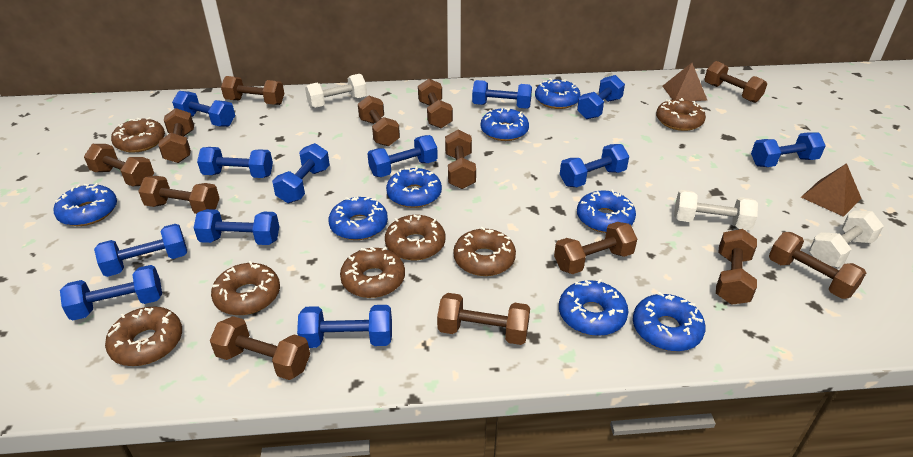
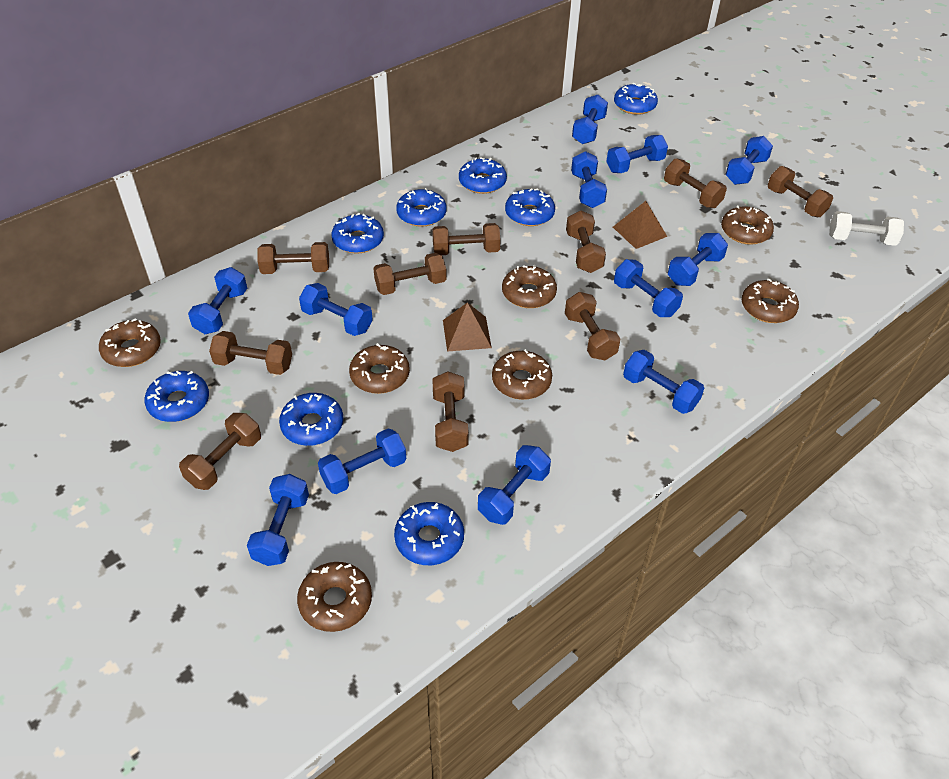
brown dumbbell: [84,144,154,186] [138,176,220,214] [158,108,194,163] [210,316,310,380] [221,76,284,105] [358,95,400,146] [418,79,453,128] [437,293,530,345] [445,130,476,189] [554,222,637,274] [704,61,767,103] [716,229,757,305] [769,232,866,299] = 13 -> [179,413,261,490] [209,331,292,375] [257,242,329,274] [373,253,447,295] [432,223,501,255] [432,371,469,452] [565,292,620,360] [566,211,606,273] [664,158,727,208] [768,166,833,217] = 10
white dumbbell: [305,74,367,108] [674,190,758,230] [809,210,884,268] = 3 -> [829,211,904,246] = 1

